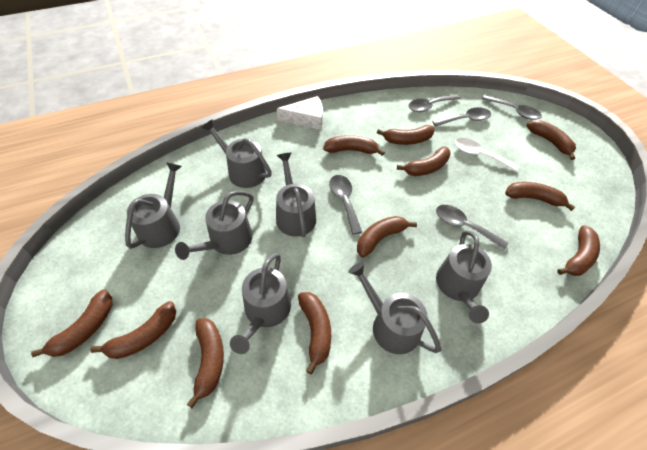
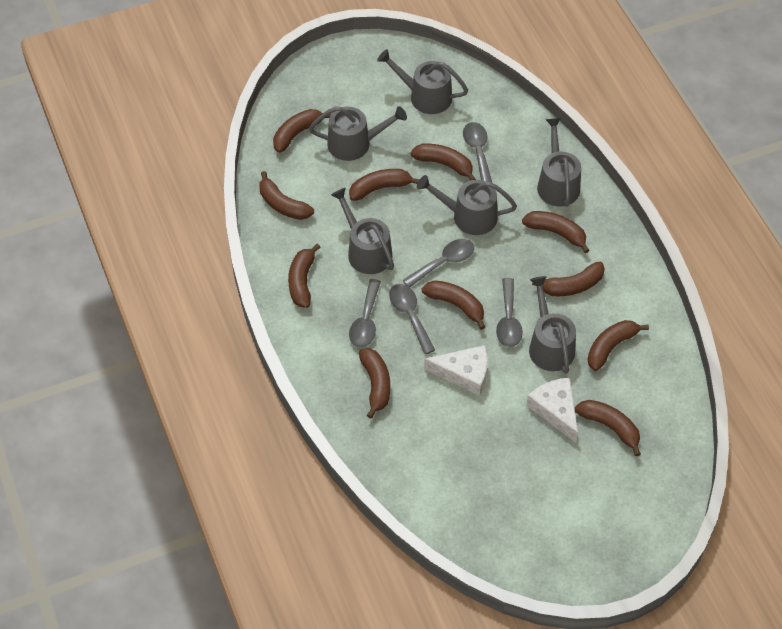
grey watering can: [125,162,182,249] [175,191,253,260] [202,119,272,188] [230,253,291,354] [276,153,316,237] [348,262,441,354] [436,230,492,323] = 7 -> [309,106,407,161] [331,188,394,274] [377,49,468,114] [417,175,517,235] [529,276,576,374] [537,118,581,207] = 6
white cheese: [277,96,323,130] = 1 -> [424,345,488,396] [526,377,578,443] = 2
white spoon: [455,138,519,172] = 1 -> none = 0

